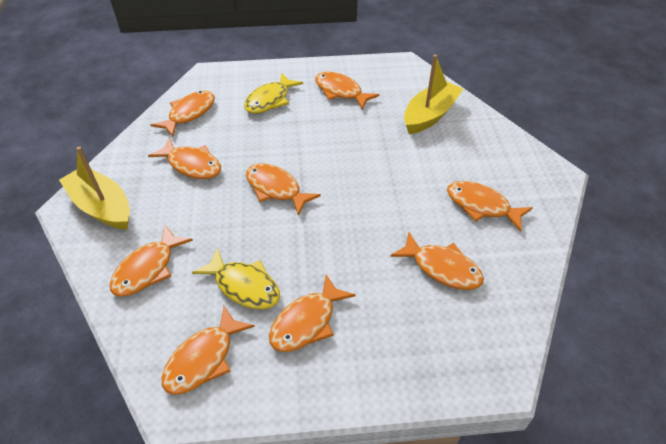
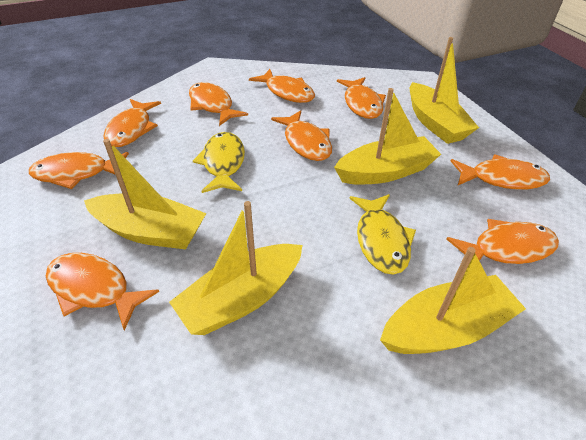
yellow boat: [59,146,130,230] [404,54,463,134] = 2 -> [84,139,206,250] [169,201,302,335] [334,88,441,184] [380,247,526,354] [410,37,479,144] = 5

